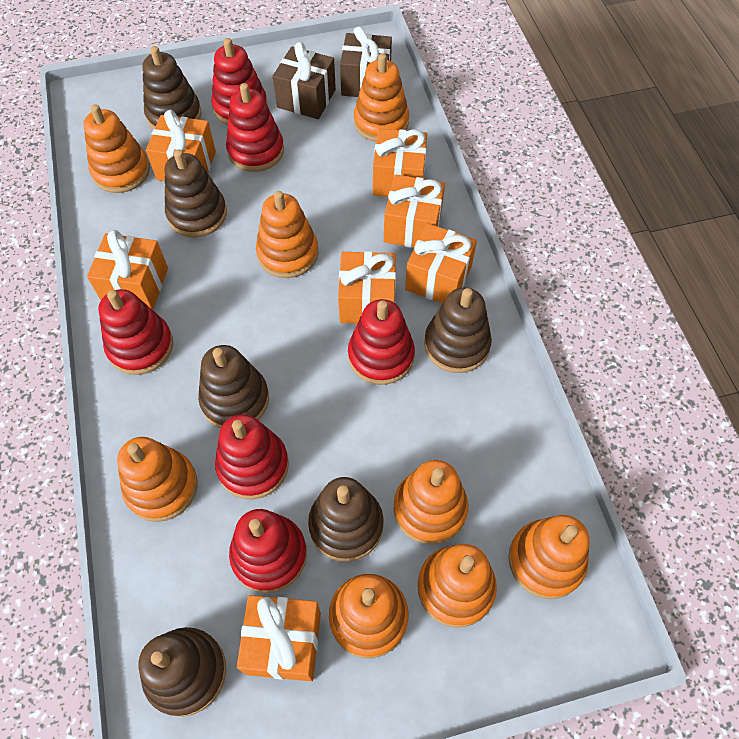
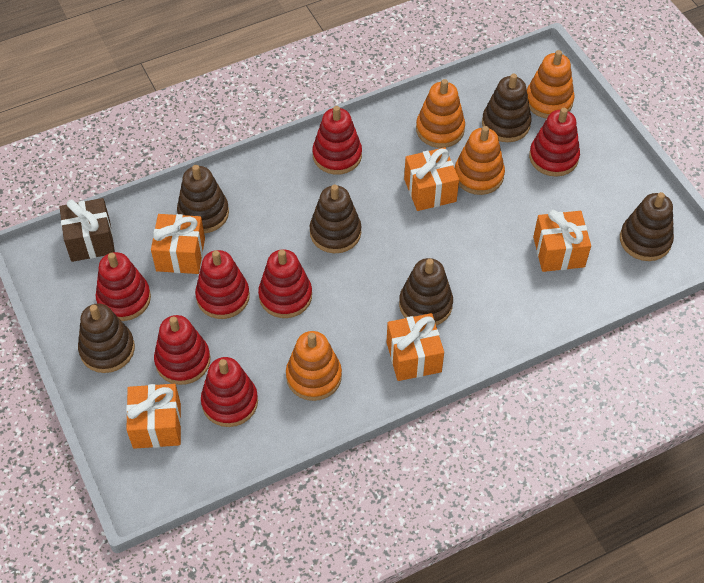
brown gift: [273,42,336,119] [340,26,392,97] = 2 -> [60,198,115,262] = 1
orange gift: [87,230,168,310] [146,110,216,181] [237,595,321,681] [338,251,396,324] [373,129,427,197] [384,175,445,248] [405,223,477,303] = 7 -> [126,384,181,449] [151,214,205,274] [387,313,444,381] [404,147,459,211] [533,210,591,272] = 5
orange stacking toy: [83,104,150,193] [117,437,198,522] [256,191,319,278] [329,574,408,658] [354,53,409,142] [394,460,468,545] [417,544,497,628] [508,515,590,599] = 8 -> [286,331,342,401] [416,79,465,148] [455,126,505,195] [527,50,574,118] = 4
red stacking toy: [98,289,173,375] [211,38,268,125] [215,414,289,499] [226,83,284,172] [229,509,307,593] [348,299,415,385] = 6 -> [96,252,151,321] [154,315,210,385] [195,250,250,319] [201,357,258,427] [258,249,312,318] [312,106,362,175] [529,108,580,177] = 7

